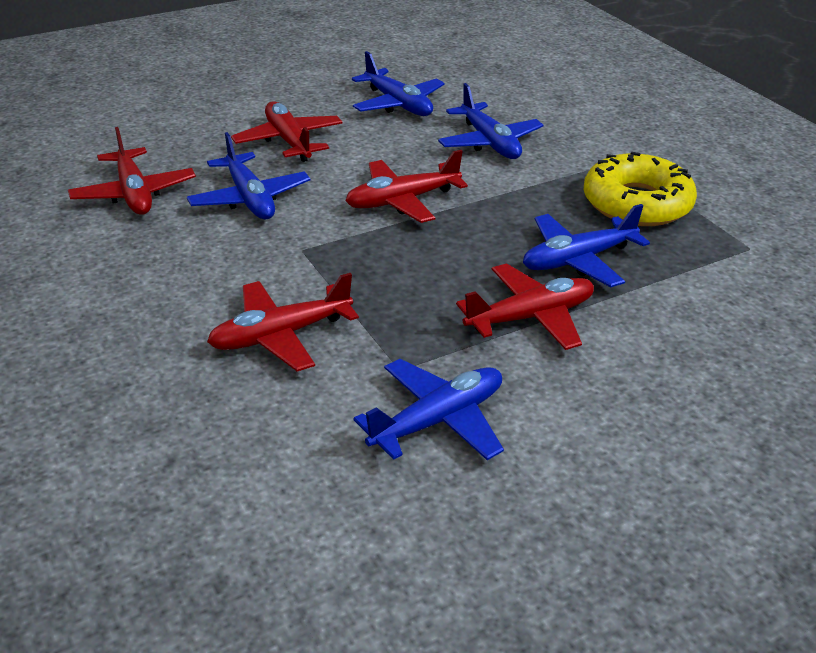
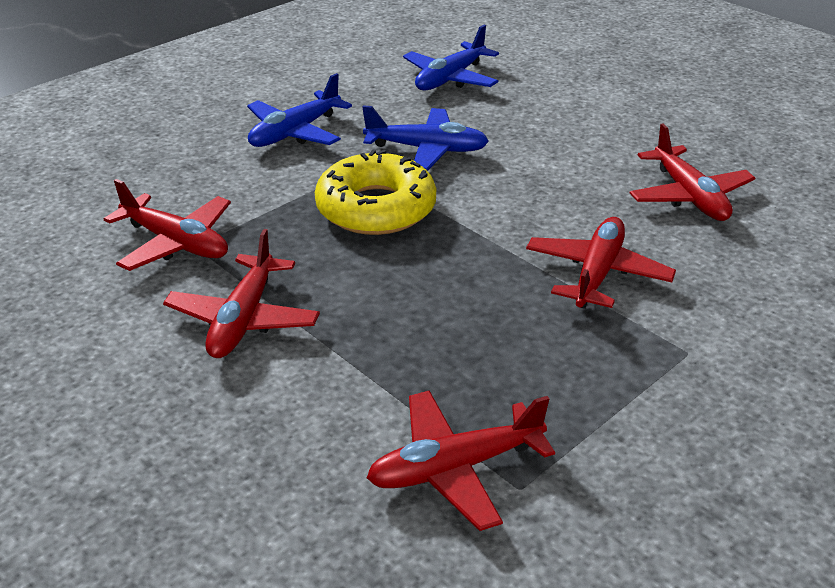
blue plane: [187,132,310,219] [352,51,445,116] [353,359,504,460] [438,83,544,159] [523,204,650,287] = 5 -> [247,73,352,147] [362,105,489,171] [403,25,499,91] = 3

